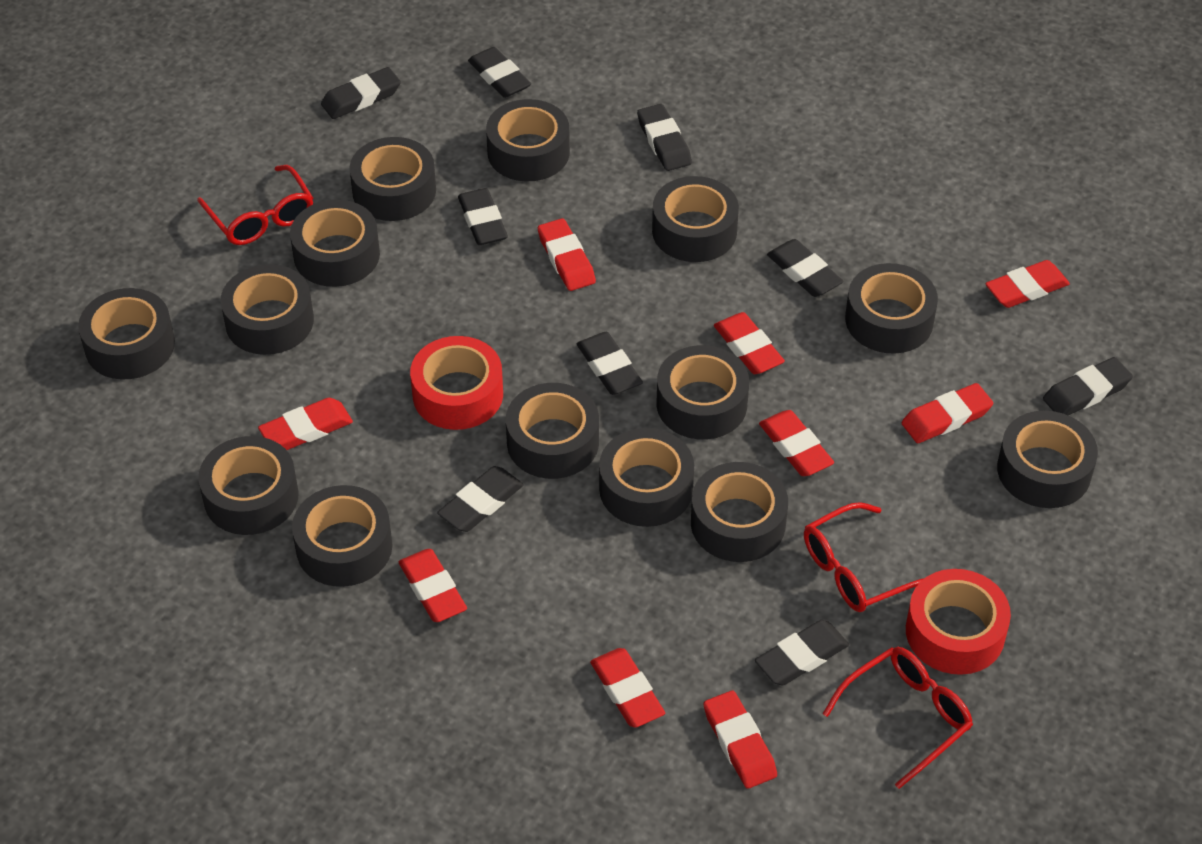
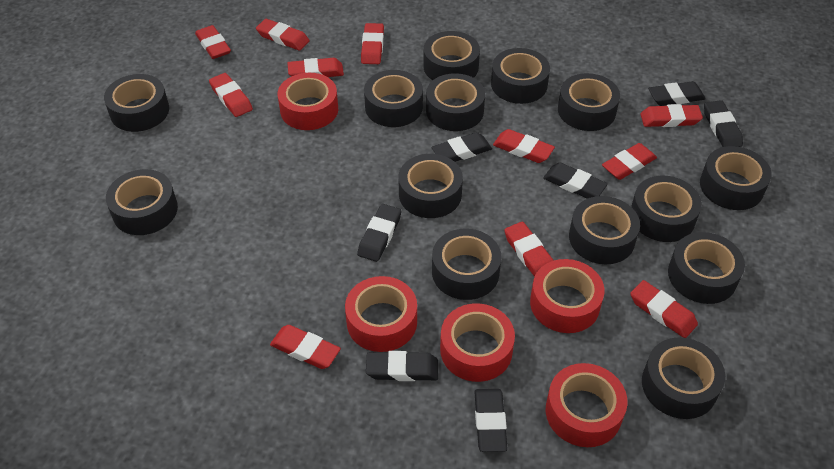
black eraser: [321,67,401,119] [437,466,524,532] [458,188,508,245] [468,47,531,98] [577,332,643,395] [637,104,692,171] [755,620,849,686] [767,239,843,297] [1043,357,1133,415] = 9 -> [357,204,401,262] [366,351,438,381] [432,132,492,162] [474,389,508,452] [543,163,608,199] [648,81,706,106] [704,100,743,147] = 7
red eraser: [258,398,353,450] [399,549,467,622] [538,218,596,291] [590,648,665,728] [703,690,777,789] [714,312,785,374] [759,410,834,476] [902,383,993,443] [985,260,1070,308] = 9 -> [195,25,231,59] [209,73,253,117] [256,19,309,51] [270,325,341,369] [287,58,344,77] [361,23,384,64] [493,129,555,163] [504,222,554,277] [602,143,657,180] [630,280,698,338] [640,104,703,127] = 11
red glasses: [197,165,313,245] [804,502,924,612] [823,647,973,789] = 3 -> none = 0
red tape: [410,336,503,430] [906,569,1011,675] = 2 -> [278,73,338,130] [345,276,417,352] [440,303,515,382] [530,259,604,333] [546,363,628,447] = 5

